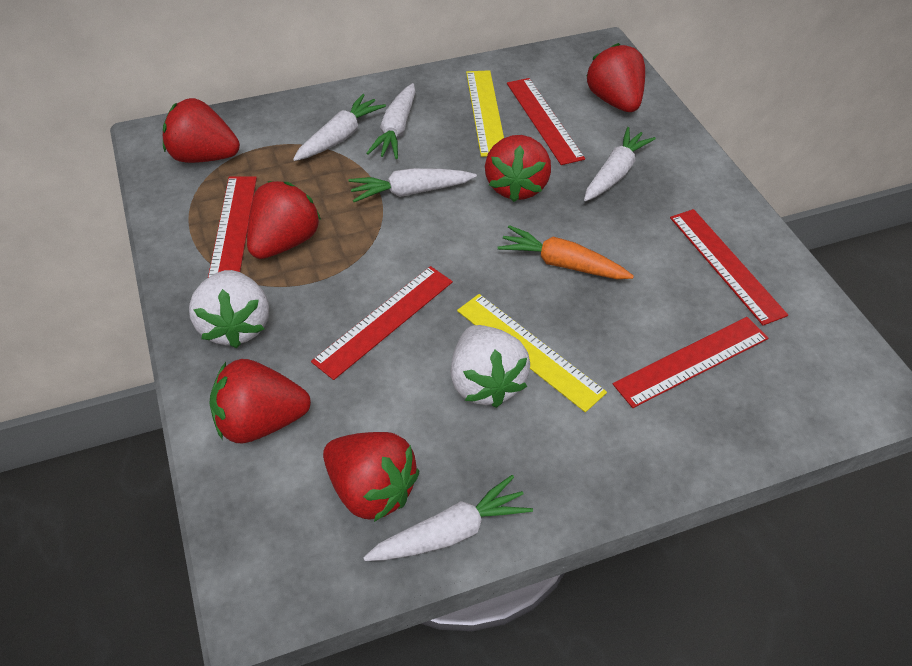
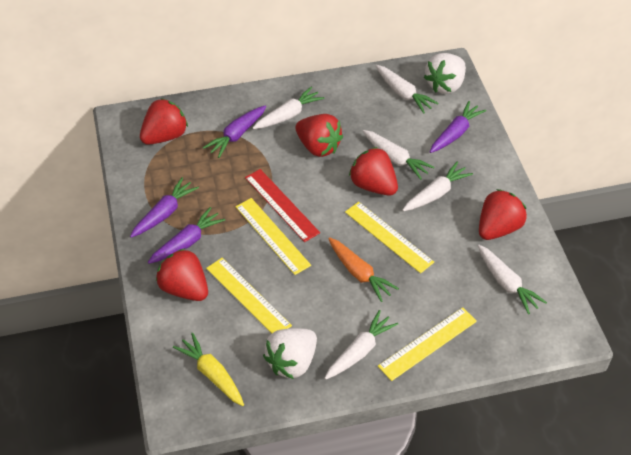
purple carrot: none = 0 -> [130,177,199,238] [148,207,225,264] [203,105,266,158] [430,101,486,153] = 4
red ruler: [208,176,257,278] [311,266,453,380] [507,78,585,165] [613,317,768,408] [670,209,788,326] = 5 -> [245,169,320,242] = 1
red strawberry: [163,98,240,163] [210,359,311,443] [247,181,321,259] [323,432,419,522] [485,135,551,202] [586,43,645,112] = 6 -> [140,98,188,145] [156,248,208,301] [295,114,343,157] [349,147,398,196] [479,189,527,240] = 5
white carrot: [293,94,386,161] [349,168,477,202] [363,475,533,561] [366,83,415,159] [584,127,656,201] = 5 -> [253,86,325,129] [325,310,398,379] [363,130,434,180] [376,65,438,114] [402,161,473,211] [478,245,547,314] = 6
yellow carrot: none = 0 -> [173,333,244,406] = 1
yellow ruler: [457,294,607,412] [466,70,504,157] = 2 -> [206,258,292,333] [235,198,311,275] [345,202,434,273] [378,307,477,381] = 4

